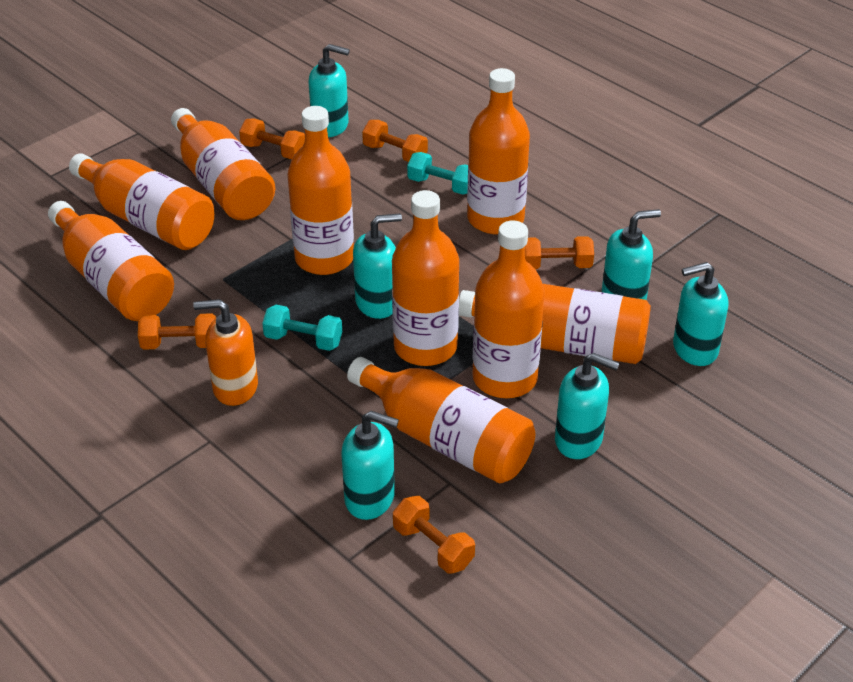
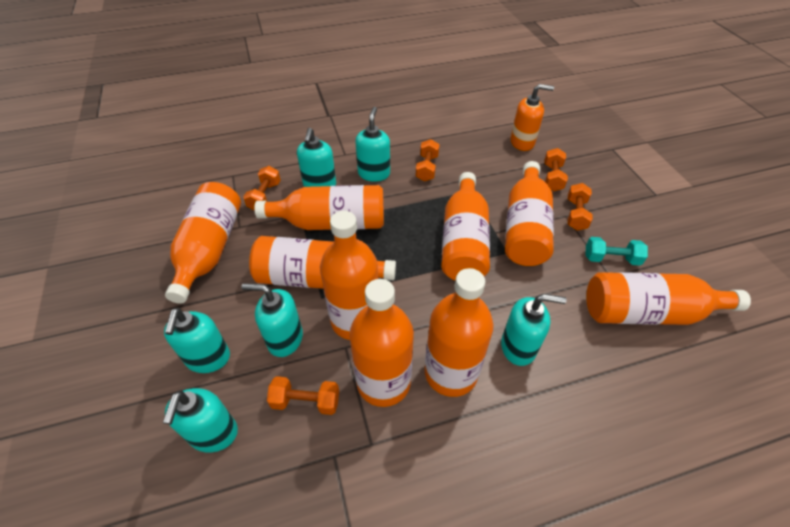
turquoise dumbbell: [262,305,342,351] [407,152,468,195] = 2 -> [585,237,648,266] = 1

